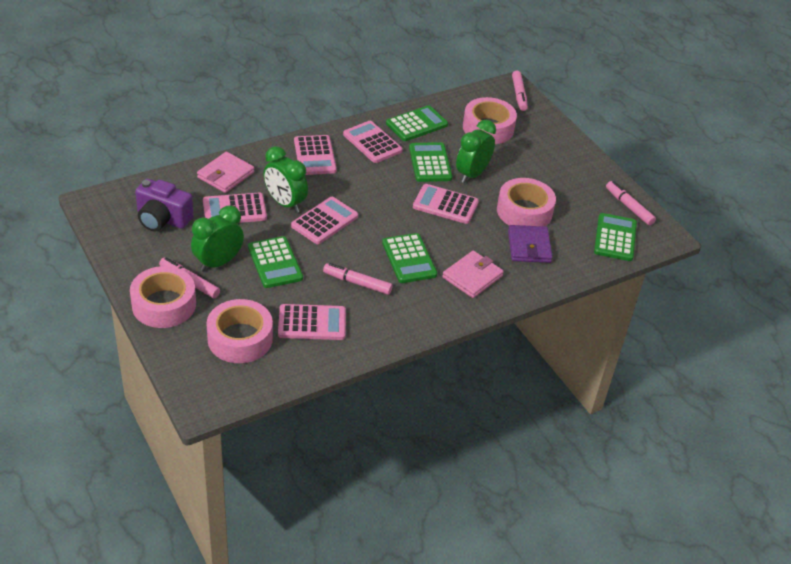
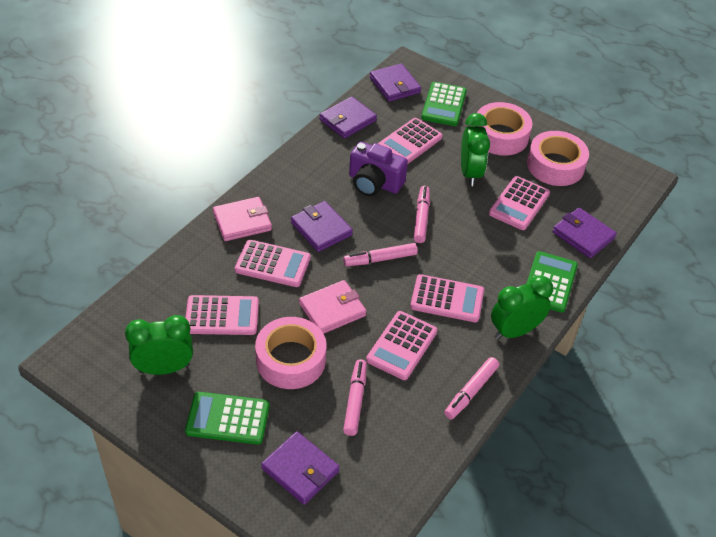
green calculator: [248,236,303,288] [382,233,437,283] [386,105,448,141] [409,142,452,182] [594,213,637,261] = 5 -> [185,392,270,445] [421,82,467,126] [526,251,578,313] = 3
pink tape: [130,266,196,328] [206,299,273,363] [463,97,517,144] [497,178,556,227] = 4 -> [255,317,326,389] [477,102,532,156] [527,131,589,186] = 3
purple wallet: [508,225,553,263] = 1 -> [261,431,340,505] [291,201,353,252] [319,97,377,139] [370,64,421,102] [552,208,617,258] = 5

